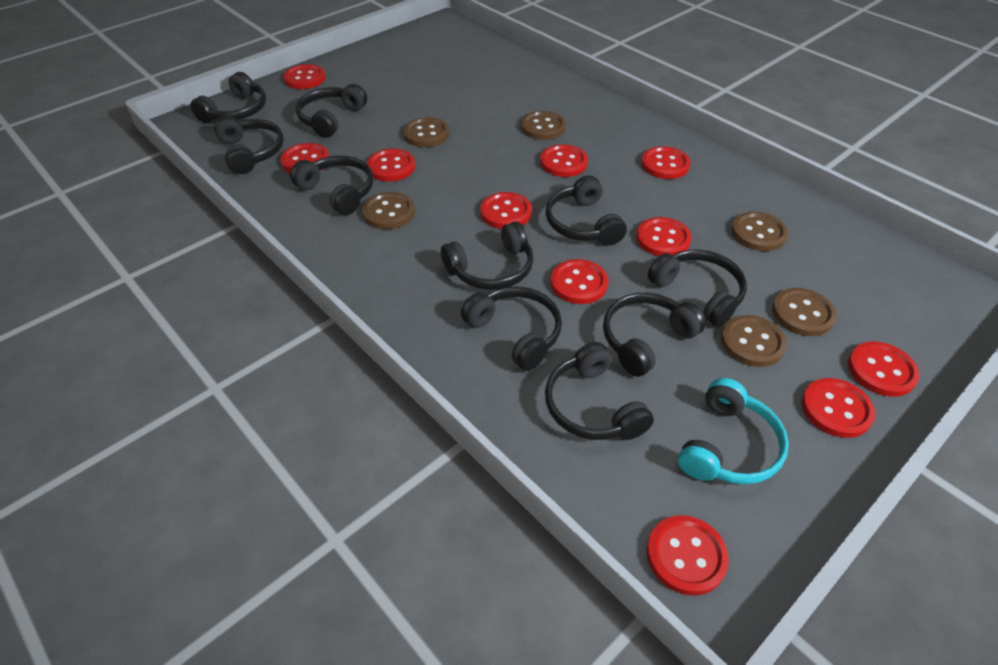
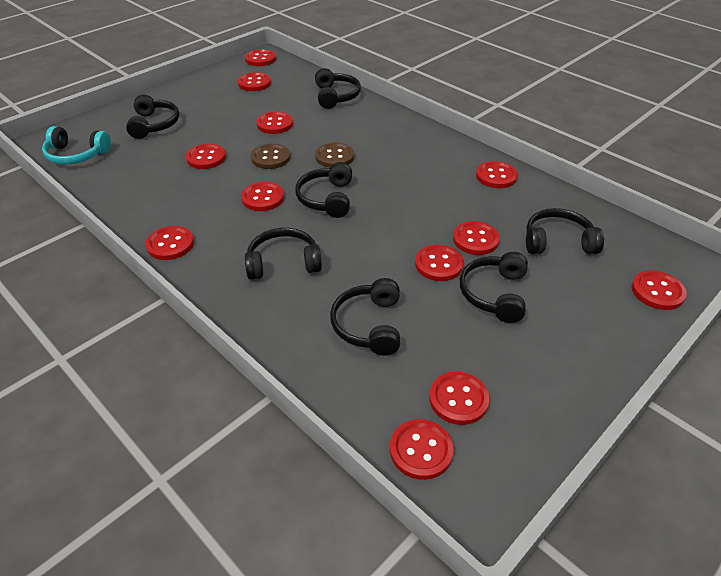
black headphones: [190,72,266,123] [214,116,284,174] [290,156,373,215] [296,84,367,138] [441,221,533,290] [461,286,562,371] [545,175,627,245] [545,342,654,440] [603,293,706,377] [648,249,747,327] = 10 -> [126,94,179,139] [245,228,322,280] [295,162,352,218] [315,68,361,109] [330,278,400,356] [460,252,528,323] [526,208,604,254] = 7
brown button: [362,192,415,229] [403,117,449,147] [521,111,566,140] [721,315,787,367] [731,212,788,251] [772,288,837,336] = 6 -> [251,143,290,169] [315,142,354,168] = 2
red button: [280,143,329,173] [283,64,326,89] [366,149,415,181] [480,192,532,229] [540,144,588,177] [550,259,608,304] [636,217,692,256] [641,146,690,179] [647,515,729,596] [801,378,875,438] [848,342,920,397] = 11 -> [146,226,194,260] [186,143,226,169] [238,72,271,91] [241,182,284,211] [245,49,276,66] [256,111,293,134] [390,419,454,480] [415,245,464,281] [429,372,489,425] [453,221,500,255] [476,161,518,188] [631,270,687,310] = 12

